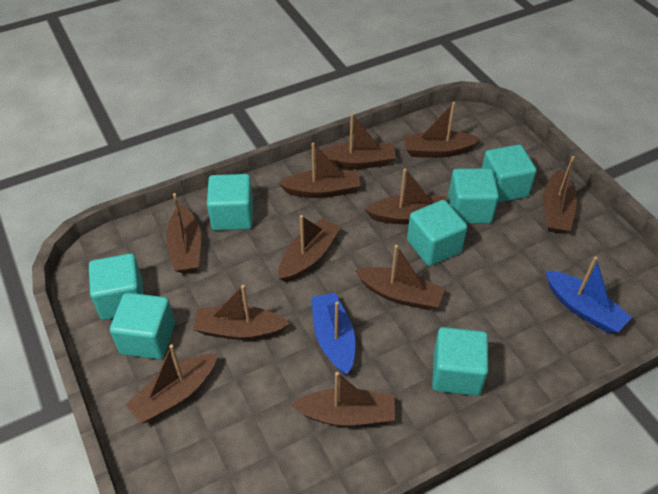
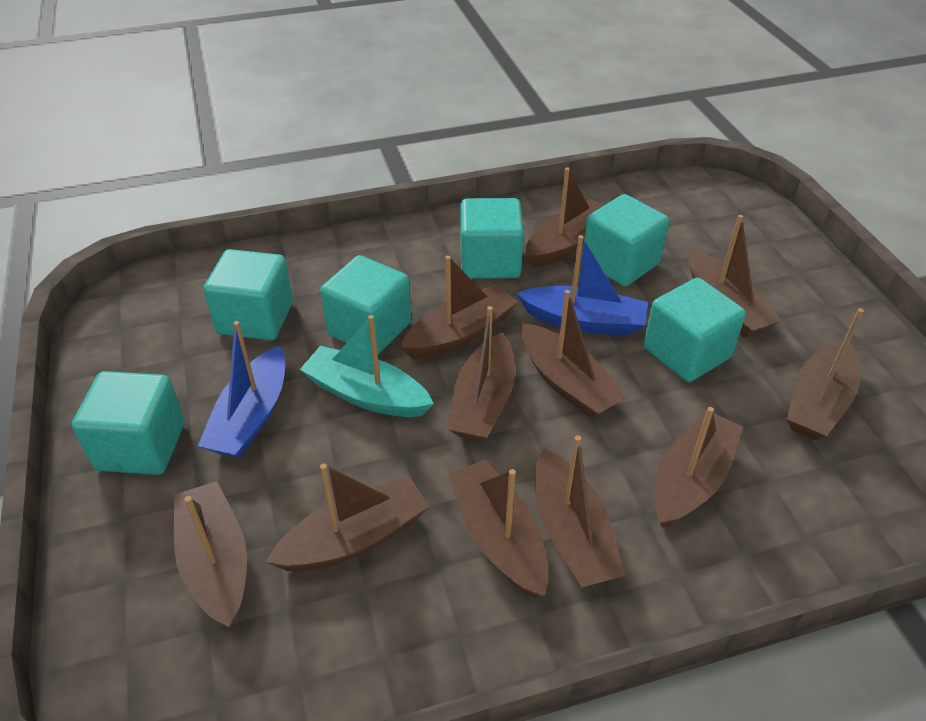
turquoise boat: none = 0 -> [300,315,434,417] = 1
turquoise cube: [89,253,144,320] [110,293,175,359] [207,174,253,230] [407,200,467,266] [432,327,488,396] [448,168,499,224] [482,144,537,203] = 7 -> [72,371,185,475] [204,249,293,340] [320,255,411,354] [461,198,524,279] [582,194,669,286] [644,278,746,382] = 6

